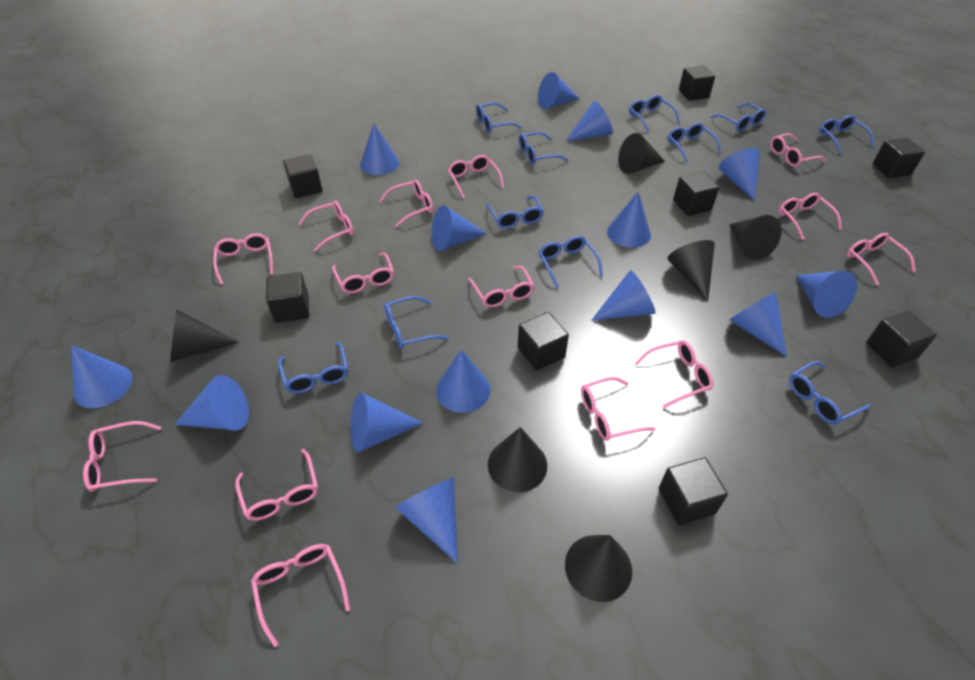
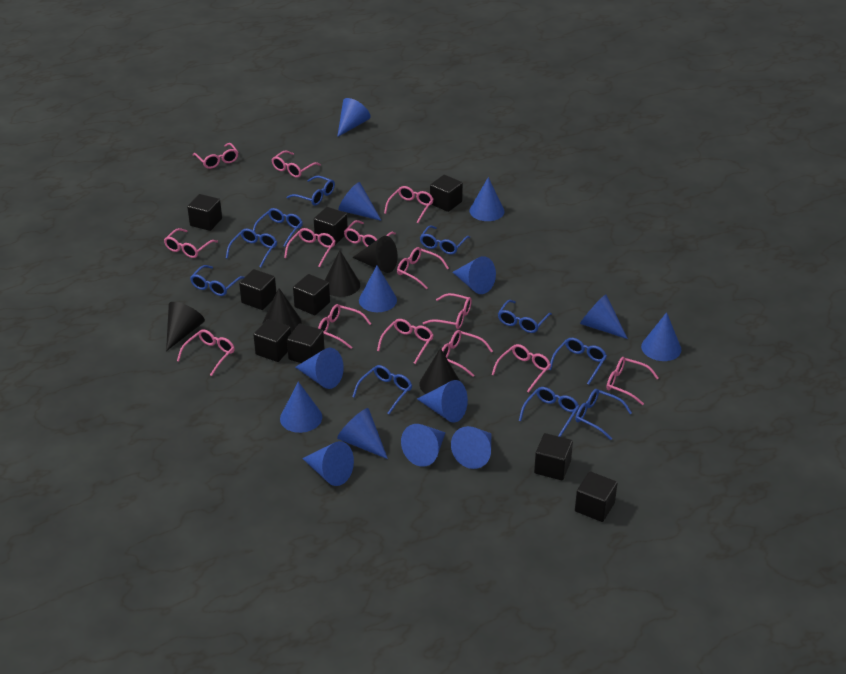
black cone: [170,310,239,362] [488,427,547,492] [565,535,632,602] [618,133,665,174] [667,240,715,301] [729,215,782,260] = 6 -> [166,302,205,351] [262,288,301,333] [325,250,360,297] [352,236,398,273] [419,348,460,394] = 5
black cube: [266,272,309,323] [283,154,322,198] [517,312,569,371] [659,457,728,525] [673,171,719,216] [679,66,715,101] [866,311,937,367] [873,138,925,178] = 8 -> [187,194,222,231] [239,269,276,310] [253,319,291,362] [287,323,325,363] [293,274,330,315] [314,207,348,245] [430,175,463,212] [534,433,573,481] [575,471,618,522] = 9
blue glasses: [278,342,348,393] [384,296,449,349] [476,102,522,133] [486,196,544,229] [519,132,568,165] [539,236,603,288] [629,95,680,132] [667,123,721,162] [710,103,766,131] [789,361,871,424] [819,115,874,153] = 11 -> [190,265,245,296] [226,228,277,268] [253,208,303,247] [287,176,335,206] [352,365,412,414] [420,225,470,254] [498,300,552,333] [519,387,580,437] [549,338,607,385] [575,389,632,440] = 10

